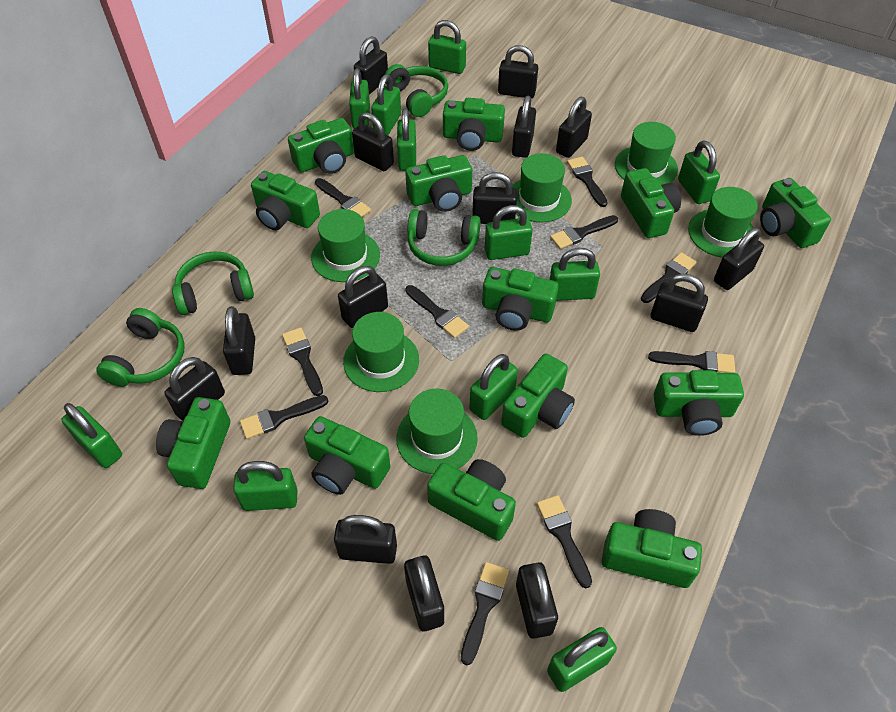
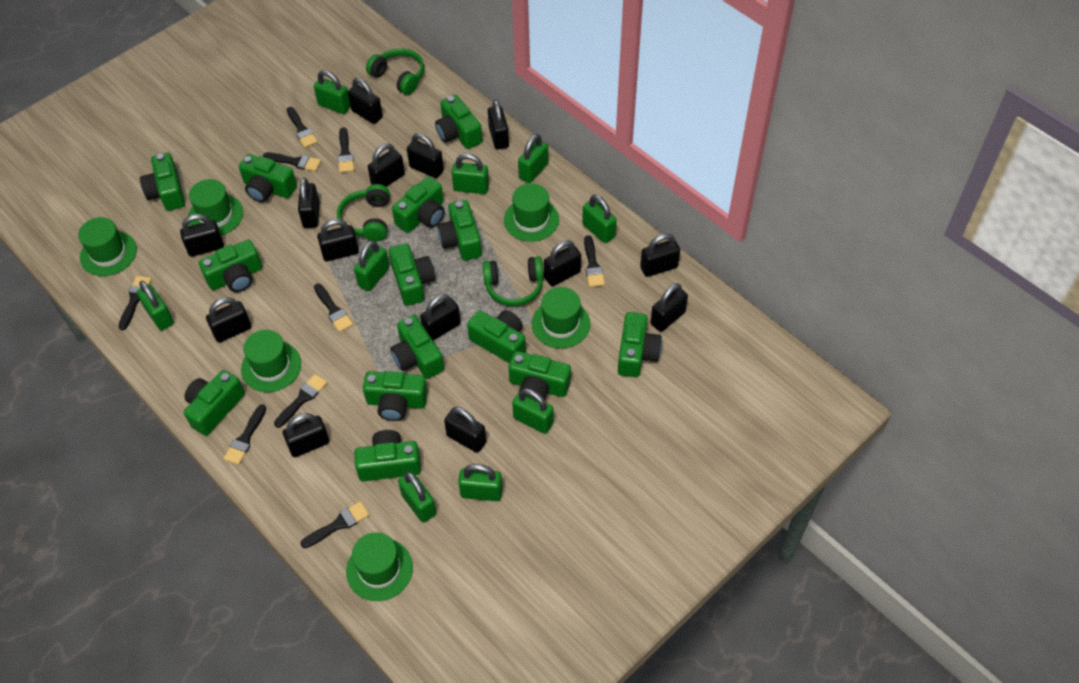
black brush: [240,395,328,439] [282,327,323,396] [315,178,371,217] [405,285,469,338] [461,562,509,665] [537,495,592,588] [550,215,618,249] [567,157,608,207] [641,252,697,303] [648,351,735,373] = 10 -> [118,276,152,330] [223,404,266,465] [263,152,321,171] [274,374,328,428] [287,107,318,148] [301,501,369,548] [314,283,353,332] [337,128,354,173] [584,235,605,287] = 9
green camera: [156,397,230,489] [251,171,320,230] [288,118,354,174] [304,416,390,495] [405,155,472,212] [427,459,516,541] [443,98,505,151] [482,267,559,331] [501,354,575,438] [602,509,702,588] [621,168,681,238] [653,370,744,436] [760,178,831,248] = 13 -> [140,153,185,211] [184,370,245,436] [199,240,262,292] [239,154,297,202] [354,430,421,481] [363,371,428,421] [389,243,435,306] [390,315,444,379] [392,176,445,233] [435,95,482,149] [437,200,482,261] [467,310,526,363] [509,351,571,400] [618,312,662,377] = 14
green headphones: [96,308,185,387] [172,251,254,315] [385,64,448,117] [408,209,480,266] = 4 -> [337,184,390,241] [366,48,424,95] [483,256,544,306] = 3
green padlock: [61,403,122,468] [233,461,298,511] [349,68,370,129] [371,74,401,135] [397,108,416,171] [428,20,466,74] [469,354,518,420] [485,205,533,260] [547,627,617,692] [550,248,600,301] [678,141,720,204] = 11 -> [137,281,174,330] [314,70,351,114] [354,241,390,291] [398,472,436,523] [452,153,489,194] [458,464,503,501] [512,388,554,434] [518,134,548,183] [582,195,617,243] = 9

